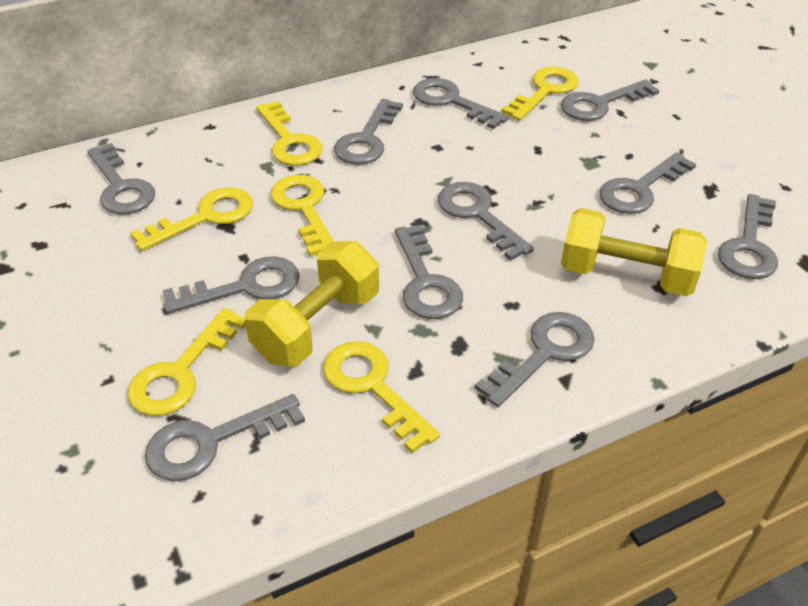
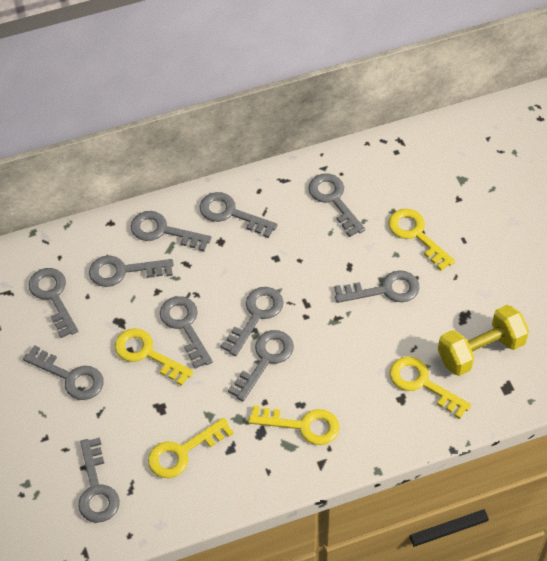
yellow dumbbell: [244,241,379,366] [561,208,707,296] = 2 -> [438,305,529,376] = 1
yellow key: [128,308,246,416] [130,187,253,251] [256,101,323,165] [271,175,334,256] [323,341,440,453] [501,67,579,121] = 6 -> [115,328,194,386] [148,418,234,478] [248,405,339,445] [388,209,455,271] [390,357,471,419] = 5

